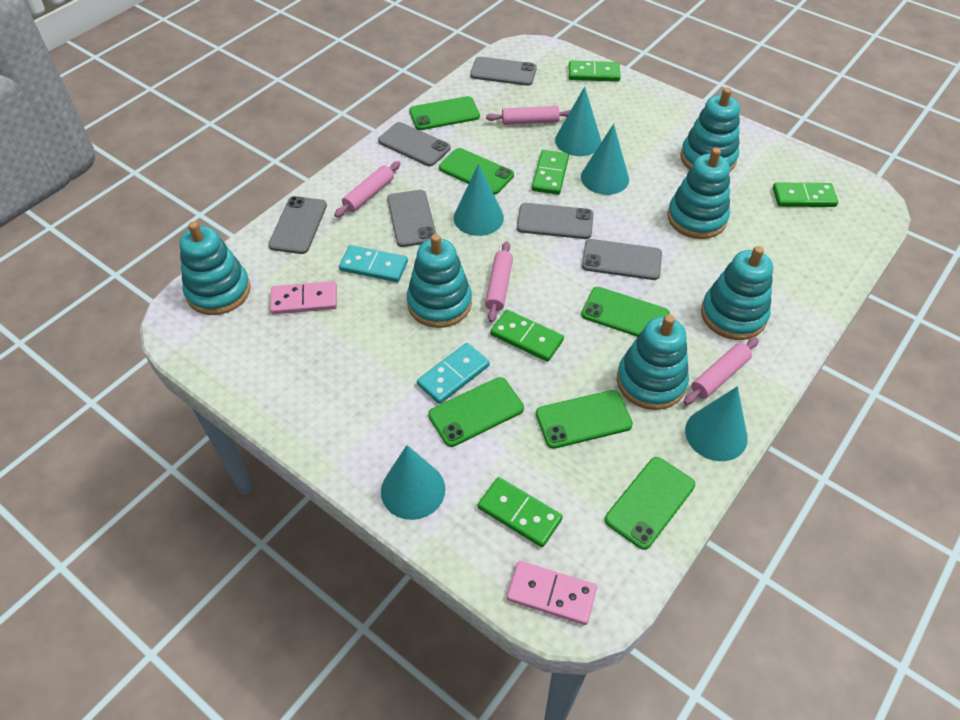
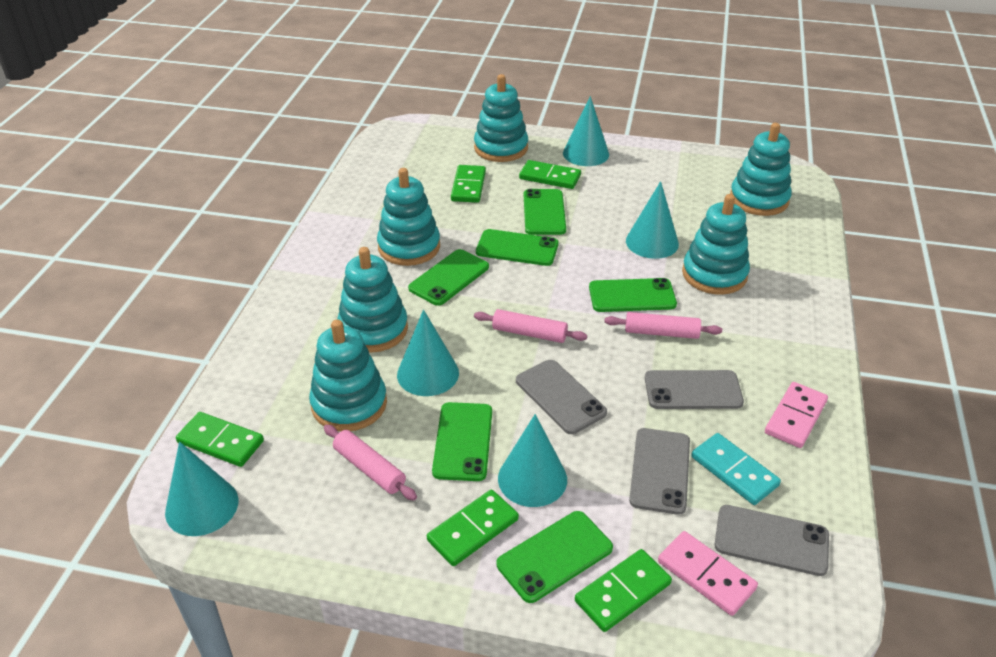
grey phone: [268,196,327,254] [378,122,451,166] [387,190,436,247] [470,57,537,86] [517,203,594,239] [582,239,662,280] = 6 -> [516,360,607,434] [629,428,690,515] [645,370,744,409] [715,505,829,576] = 4
pink rolling pin: [334,161,401,217] [485,241,513,322] [486,106,571,125] [684,338,759,405] = 4 -> [324,425,417,501] [474,309,587,343] [604,312,722,339] = 3
turquoise domino: [339,245,408,282] [417,343,490,404] = 2 -> [691,433,781,505] = 1

